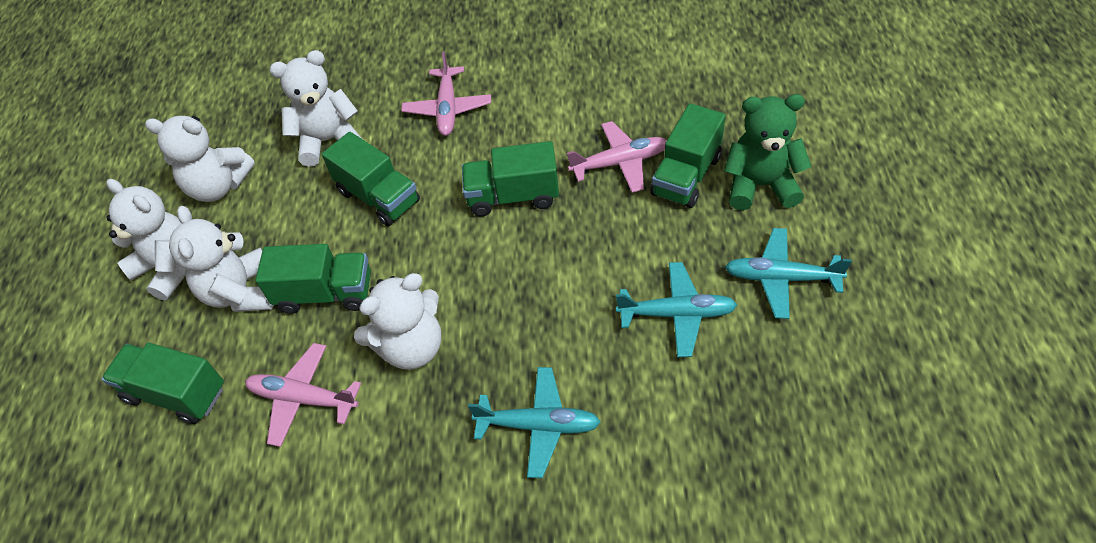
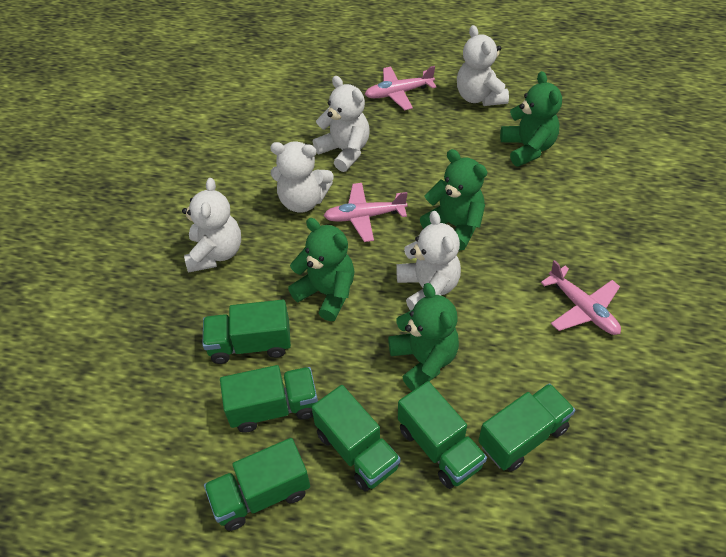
green teddy bear: [724,94,812,210] = 1 -> [288,218,355,321] [388,283,459,391] [420,149,487,251] [500,71,562,167] = 4
green truck: [102,343,224,424] [255,244,371,314] [322,132,420,226] [462,141,559,216] [650,103,726,208] = 5 -> [202,300,291,364] [204,438,310,531] [220,365,318,433] [311,385,401,492] [398,381,487,489] [478,383,575,472] = 6
turquoise plane: [468,367,600,478] [616,262,737,357] [725,228,852,319] = 3 -> none = 0

